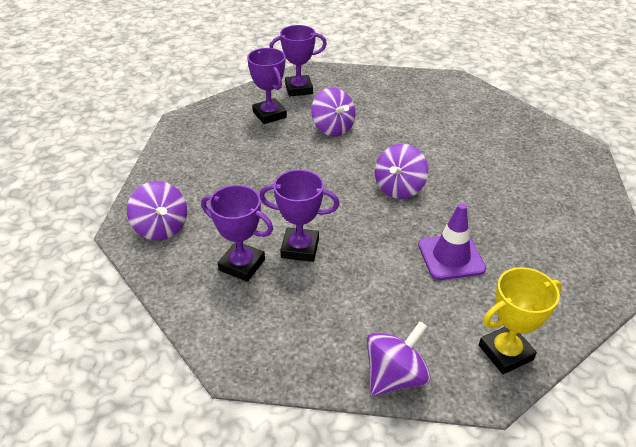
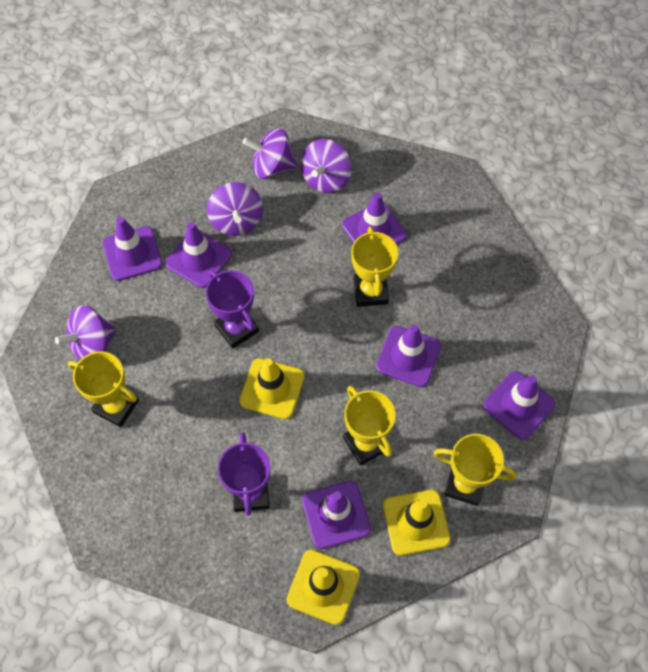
purple traffic cone: [418,203,486,280] = 1 -> [103,217,163,281] [165,222,232,288] [302,481,371,549] [342,192,407,245] [376,324,441,387] [483,371,555,440] = 6
purple trophy: [201,185,273,282] [247,48,287,124] [260,170,339,262] [269,25,327,97] = 4 -> [206,270,259,349] [218,432,270,516] = 2
yellow traffic cone: none = 0 -> [239,358,305,419] [287,550,360,625] [383,490,451,556] = 3
yellow trophy: [479,267,562,374] = 1 -> [68,351,139,427] [343,386,396,466] [351,226,398,307] [434,434,516,506] = 4

